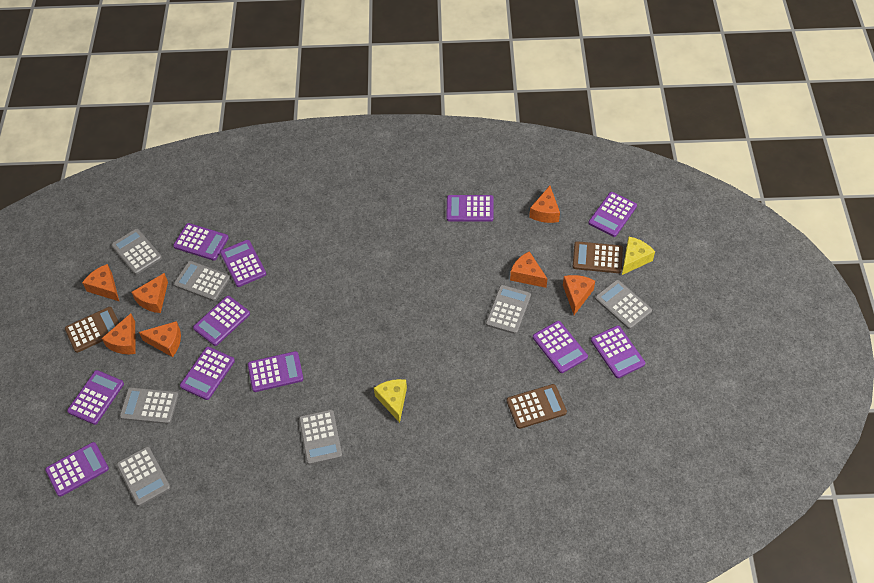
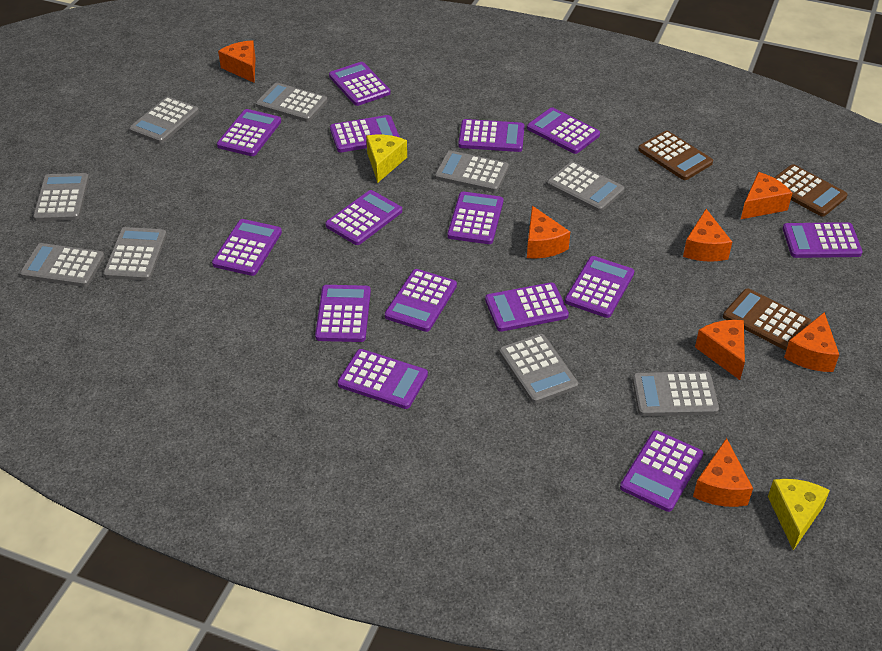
grey calculator: [111,229,162,275] [116,446,171,506] [119,387,179,424] [174,261,230,301] [299,410,342,465] [486,285,531,334] [595,280,652,329] = 7 -> [20,243,105,287] [33,173,89,221] [103,227,167,281] [129,97,199,144] [256,83,328,122] [435,150,509,192] [499,334,578,404] [547,161,624,212] [632,371,719,416] = 9
purple calculator: [45,442,109,497] [67,370,124,425] [173,223,229,261] [180,347,235,400] [193,296,250,346] [220,240,266,287] [248,351,304,392] [446,195,494,222] [533,321,588,373] [588,192,637,237] [591,325,645,378] = 11 -> [212,219,282,276] [217,109,281,156] [315,285,371,342] [325,190,402,245] [329,62,391,106] [330,115,400,153] [338,349,428,409] [385,269,457,332] [448,192,503,244] [458,119,525,152] [485,282,569,332] [527,107,600,154] [565,256,634,318] [620,430,703,512] [783,222,863,258] = 15

